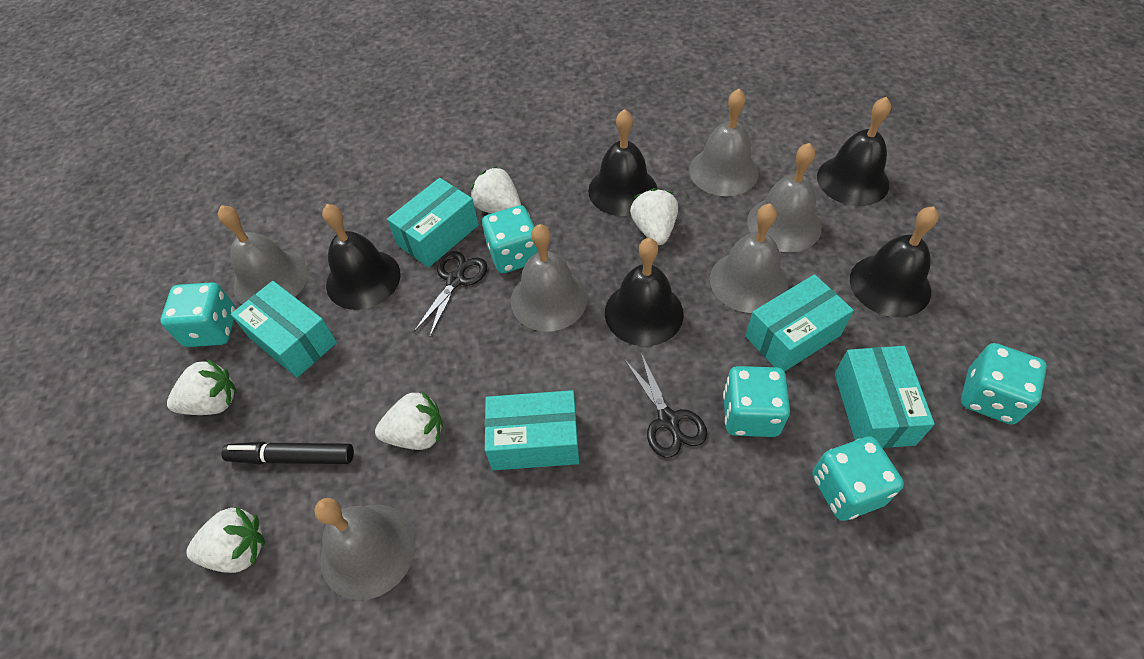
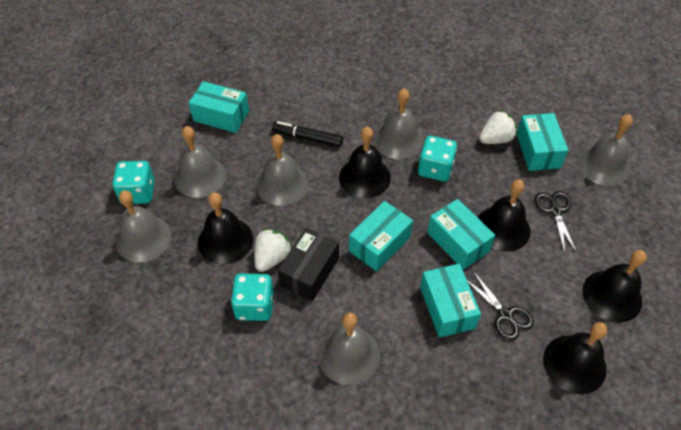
black box: none = 0 -> [278,228,339,301] = 1
turquoise dice: [161,282,236,347] [482,205,538,273] [723,366,790,437] [812,436,904,521] [961,343,1047,425] = 5 -> [112,161,155,204] [231,273,274,321] [418,136,457,181] = 3
white strawberry: [167,359,237,415] [186,507,265,573] [375,392,443,450] [471,166,521,213] [630,188,678,245] = 5 -> [254,229,292,272] [479,110,517,144] = 2

